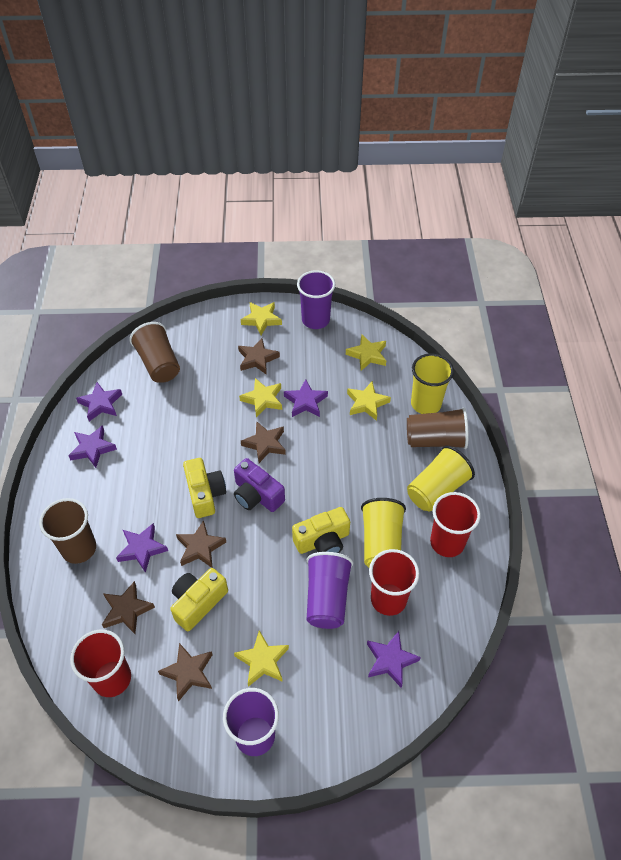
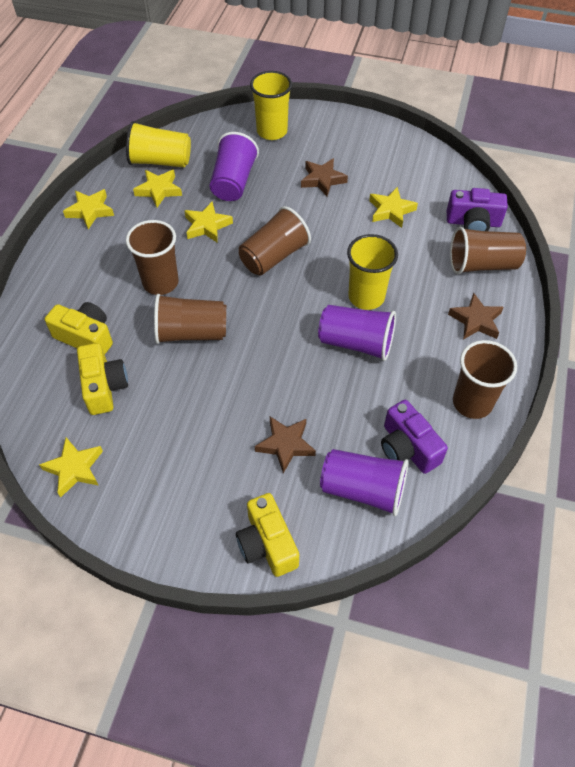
brown cup: [39,498,96,564] [130,322,180,383] [407,407,469,449] = 3 -> [126,220,179,295] [154,294,226,344] [239,206,311,276] [450,227,526,274] [453,340,517,419] = 5
brown star: [102,581,155,634] [158,643,213,701] [176,520,226,568] [238,338,280,374] [241,421,286,463] = 5 -> [255,417,316,473] [301,158,348,196] [448,293,504,340] = 3
purple camera: [234,458,285,512] = 1 -> [381,400,448,474] [447,188,508,231] = 2
purple star: [68,425,117,468] [76,382,122,421] [116,523,168,573] [284,379,328,417] [367,631,421,688] = 5 -> none = 0
red cup: [70,630,131,697] [369,549,419,616] [430,492,481,557] = 3 -> none = 0

